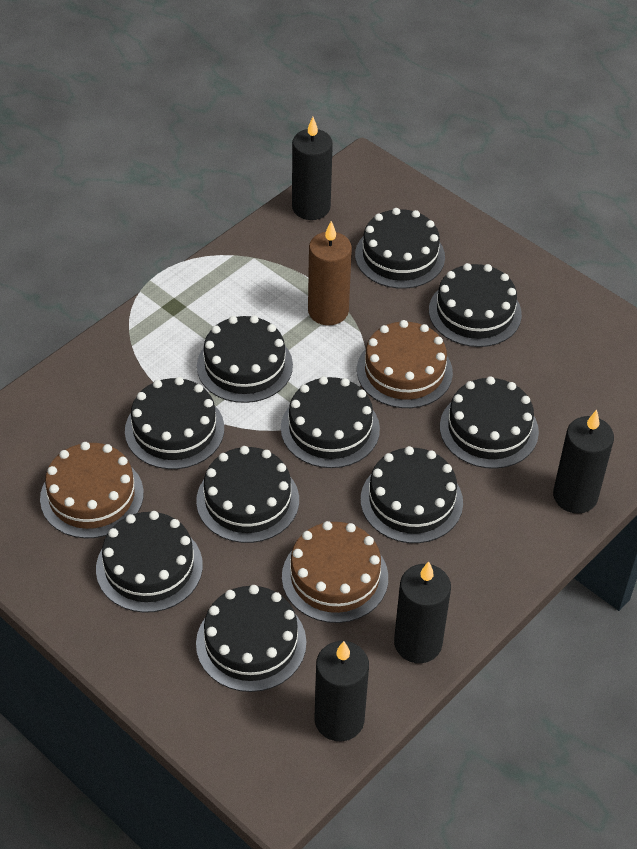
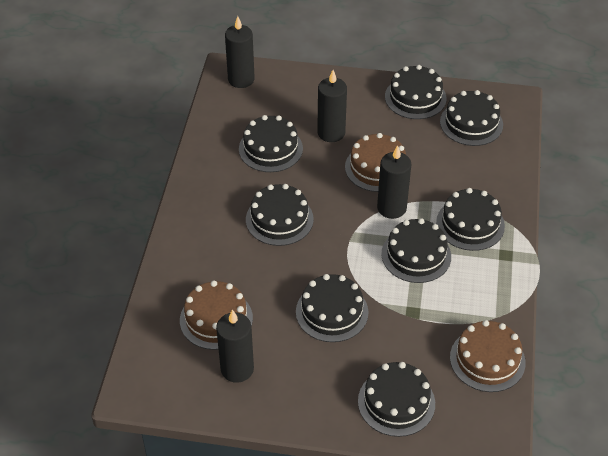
black cake: [96,511,203,613] [125,377,224,469] [196,446,299,543] [196,585,306,692] [197,315,293,403] [281,376,380,468] [355,208,445,289] [361,446,463,543] [429,263,522,347] [440,376,539,469] = 10 -> [239,115,303,172] [246,184,314,246] [296,274,368,342] [358,362,435,437] [381,218,451,283] [385,65,447,119] [436,188,505,251] [440,90,503,146] = 8
brown candle: [308,221,352,325] = 1 -> none = 0

